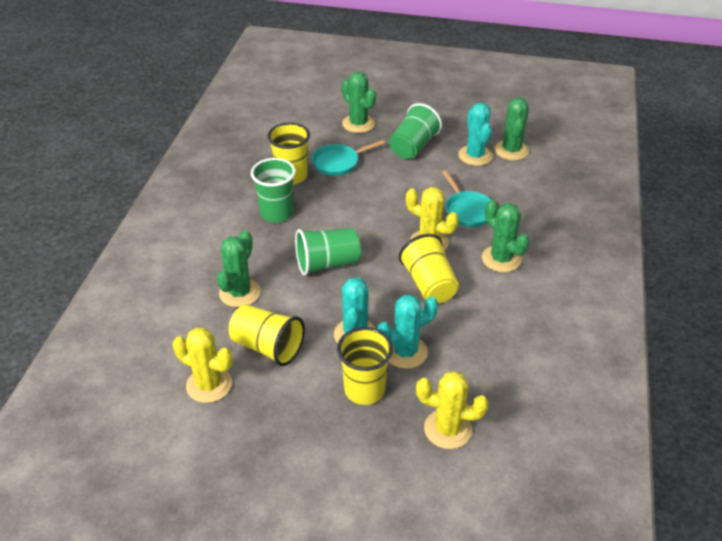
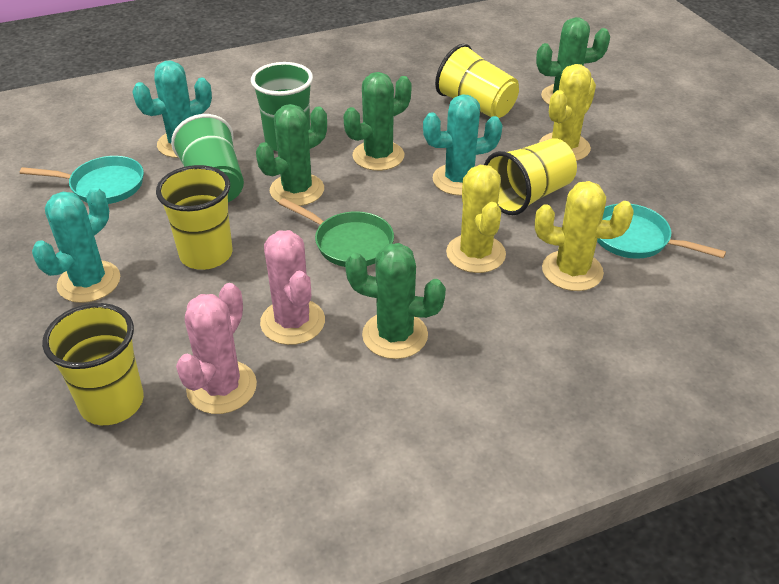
green cup: [251,158,296,223] [295,228,361,276] [389,103,442,159] = 3 -> [171,114,244,202] [251,62,313,152] = 2
green pan: none = 0 -> [279,198,394,267] = 1
pink cactus: none = 0 -> [176,283,257,414] [260,230,325,345] = 2

